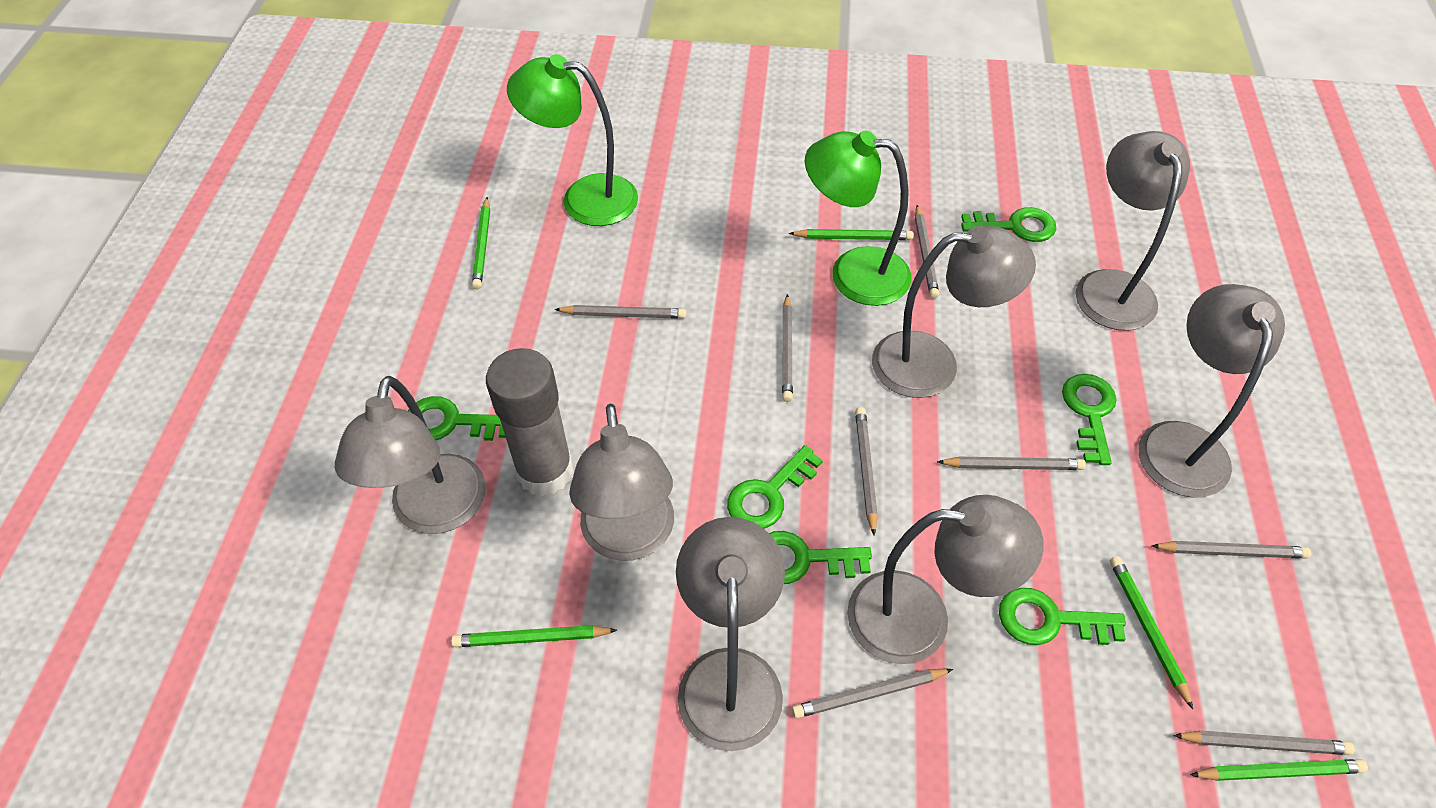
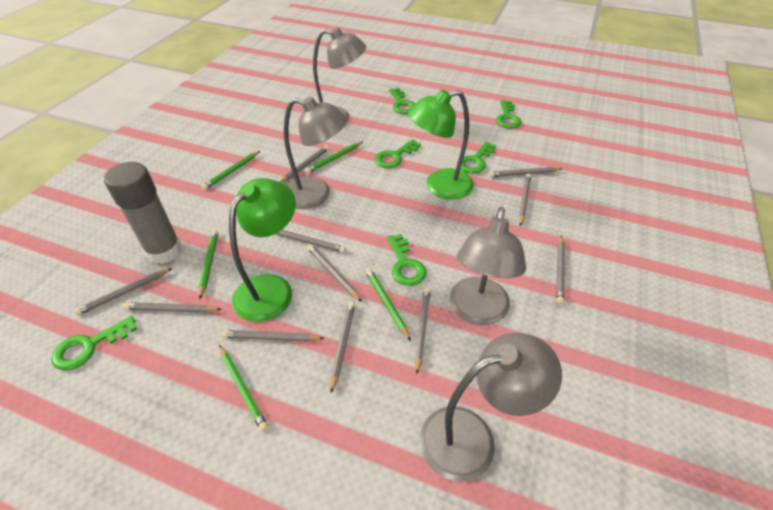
grey lamp: [335,376,486,534] [569,404,674,561] [676,517,785,751] [847,495,1044,664] [872,226,1036,398] [1076,131,1190,331] [1139,284,1285,498] = 7 -> [284,97,347,209] [313,27,366,123] [420,333,562,482] [450,207,526,325] = 4
grey pencil: [554,305,686,319] [782,294,793,402] [792,668,953,718] [855,407,878,536] [915,205,939,299] [937,457,1086,470] [1152,541,1311,559] [1173,730,1355,755] = 8 -> [74,268,172,316] [124,302,222,313] [222,330,325,342] [276,230,346,253] [279,145,329,182] [307,244,362,302] [330,301,355,393] [415,287,431,374] [489,167,562,177] [519,174,531,226] [556,235,565,304] = 11

